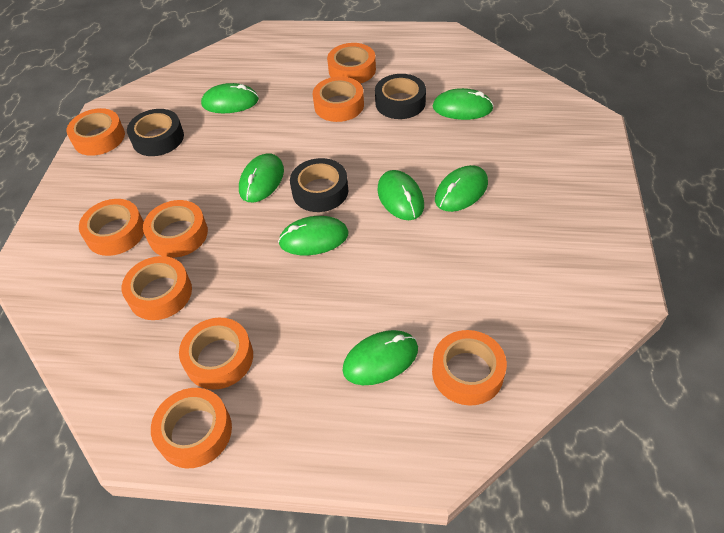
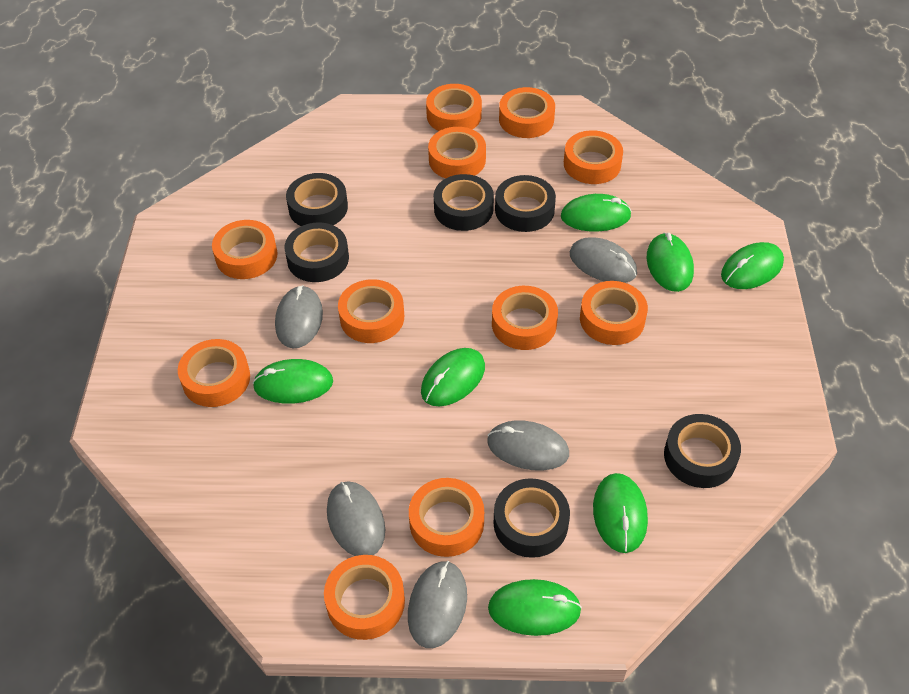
black tape: [127,109,184,156] [290,158,348,212] [375,74,426,119] = 3 -> [284,222,349,282] [286,173,348,226] [434,174,494,231] [494,478,570,558] [495,175,556,232] [664,414,741,488] = 6
grey mouse: none = 0 -> [275,285,323,349] [327,481,385,556] [408,561,467,648] [487,420,569,471] [570,237,637,283] = 5
orange tape: [66,108,125,156] [79,199,144,256] [122,256,192,320] [143,200,208,258] [151,388,232,468] [179,318,253,390] [313,76,364,122] [327,43,376,84] [432,330,507,406] = 9 -> [178,339,250,407] [212,220,278,279] [324,555,405,640] [338,279,404,343] [409,478,484,557] [426,84,482,131] [428,127,486,178] [492,286,558,350] [499,87,555,138] [564,130,623,184] [580,281,648,345] = 11

